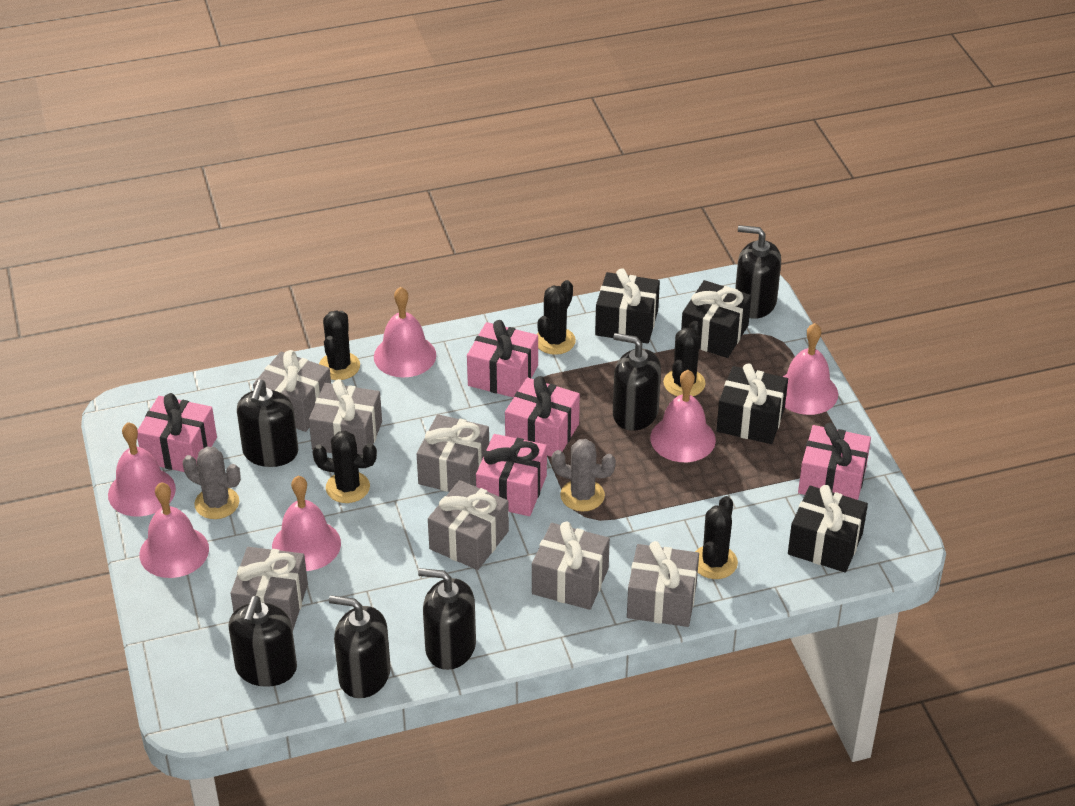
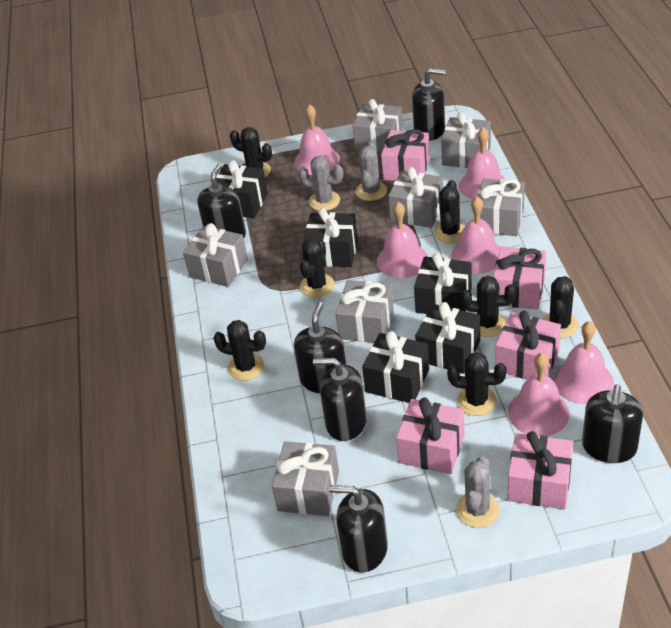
black cactus: [313,431,377,503] [319,310,360,380] [537,280,576,355] [663,321,705,396] [695,496,738,579] = 5 -> [213,320,266,381] [230,127,272,177] [300,239,334,297] [434,180,465,243] [447,352,507,416] [460,276,516,337] [542,276,579,338] = 7
black gift: [595,268,660,343] [681,280,751,358] [716,363,788,444] [788,485,868,573] = 4 -> [216,160,268,218] [303,208,358,267] [362,331,429,403] [414,253,472,314] [415,302,480,374] = 5
grey cactus: [183,447,241,519] [551,439,616,511] = 2 -> [298,156,343,211] [356,141,387,201] [456,456,499,528] = 3

